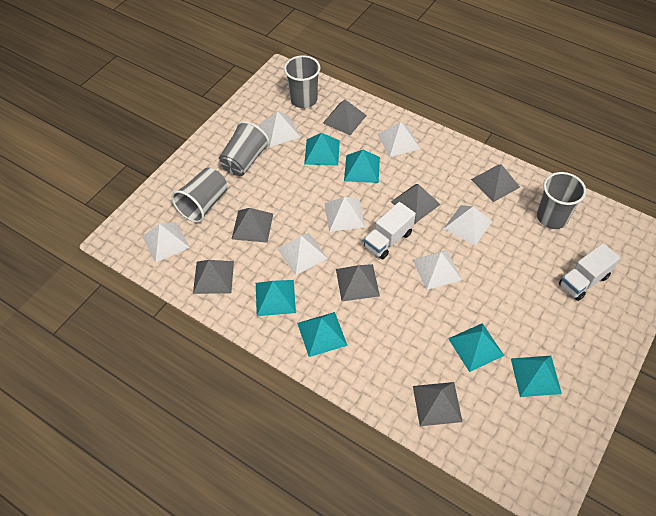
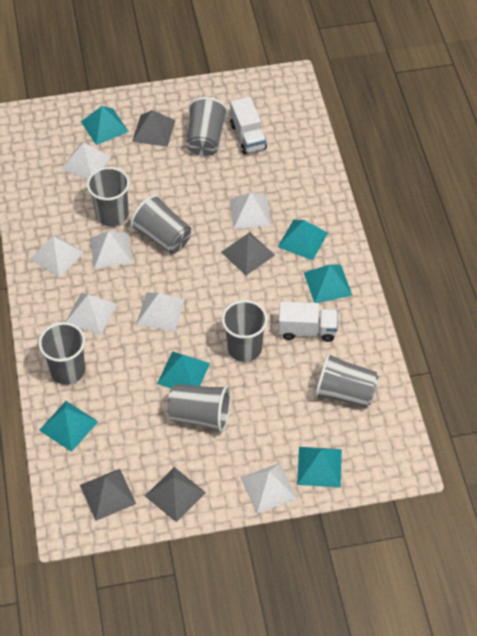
grey cup: [171,167,228,223] [219,121,270,176] [284,55,320,108] [537,172,586,229] = 4 -> [39,322,85,385] [87,167,130,226] [130,195,191,254] [167,384,231,432] [187,97,228,156] [222,300,268,362] [315,353,379,407] = 7
grey pyramid: [193,260,234,294] [232,208,273,243] [323,100,367,135] [336,264,380,301] [391,184,441,223] [413,382,463,426] [471,164,520,202] = 7 -> [80,469,136,521] [132,110,175,147] [145,467,206,522] [221,232,275,275] = 4

